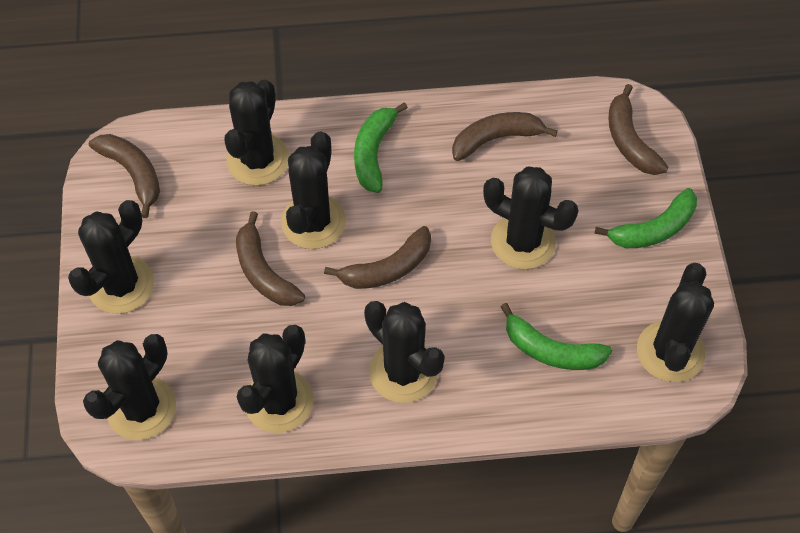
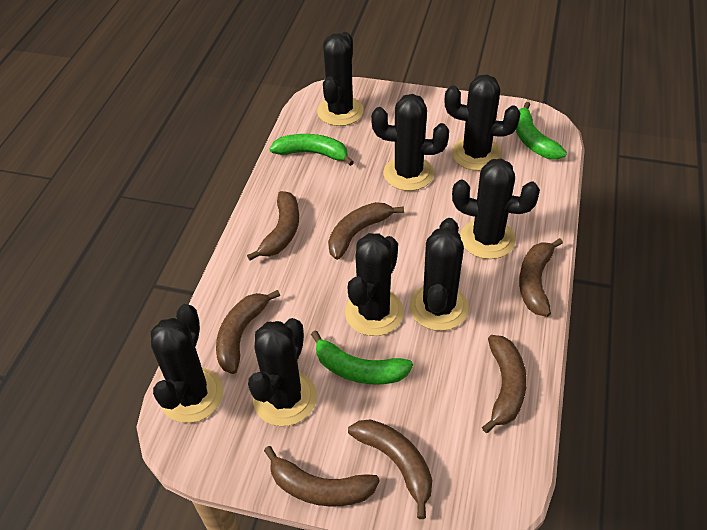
brown banana: [89,134,160,218] [236,211,305,306] [324,226,431,289] [452,112,558,161] [608,84,668,175] = 5 -> [216,290,280,374] [247,191,299,261] [264,446,380,506] [328,202,404,260] [348,419,432,519] [482,335,527,433] [519,238,563,317] = 7

